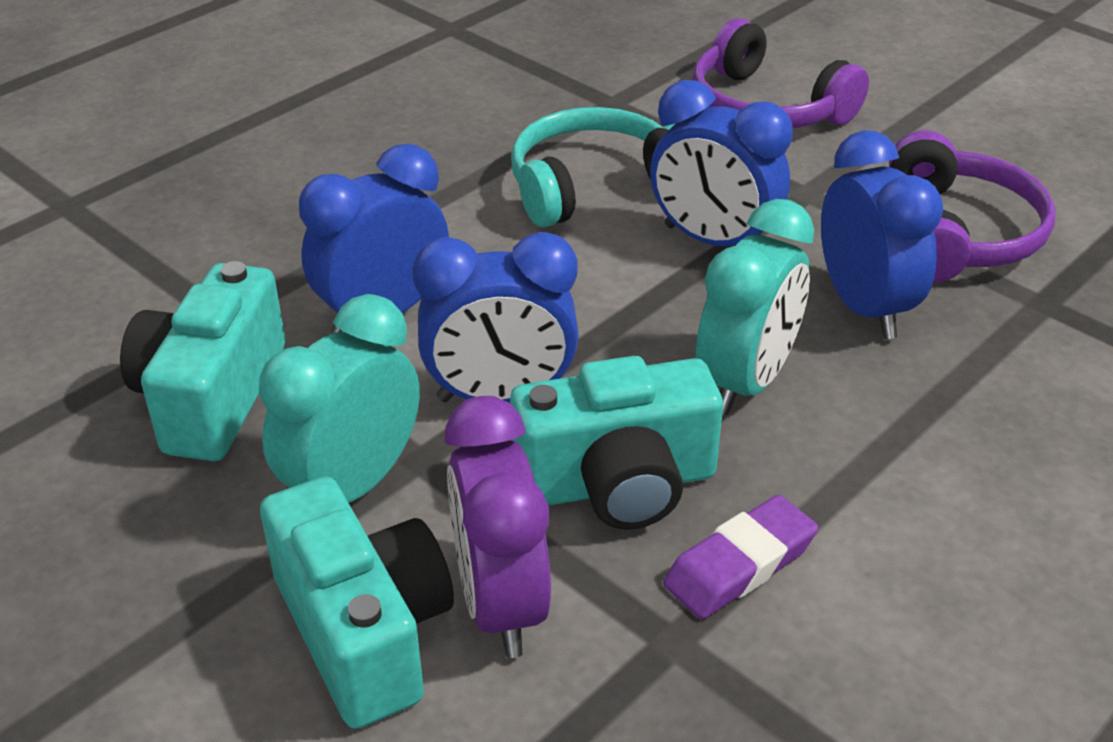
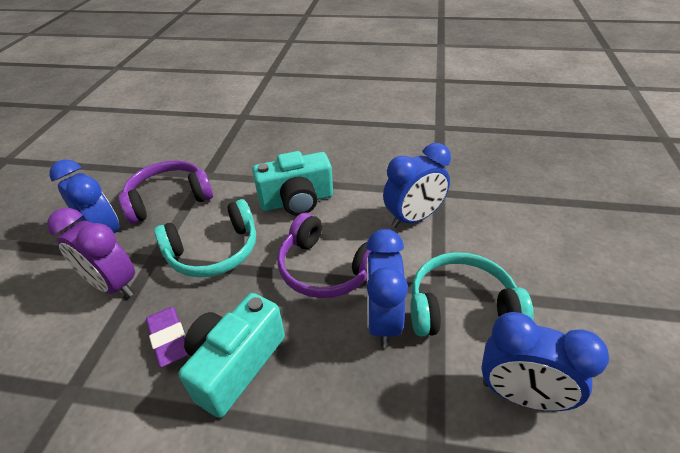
turquoise camera: [120,261,285,461] [260,476,454,729] [510,356,723,530] = 3 -> [178,293,285,418] [252,151,333,216] = 2
turquoise clock: [259,294,420,503] [696,199,814,416] = 2 -> none = 0
turquoise headphones: [511,107,675,227] = 1 -> [154,199,256,278] [411,252,534,336] = 2

